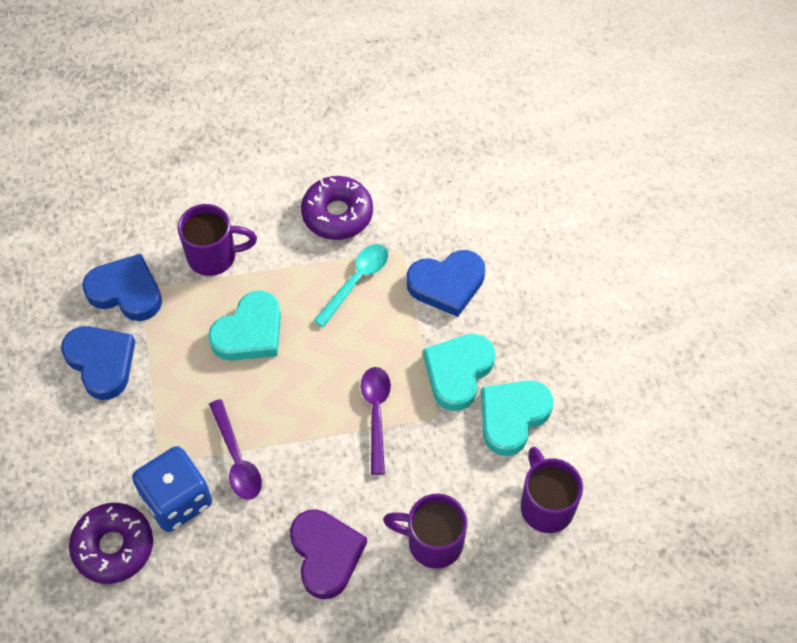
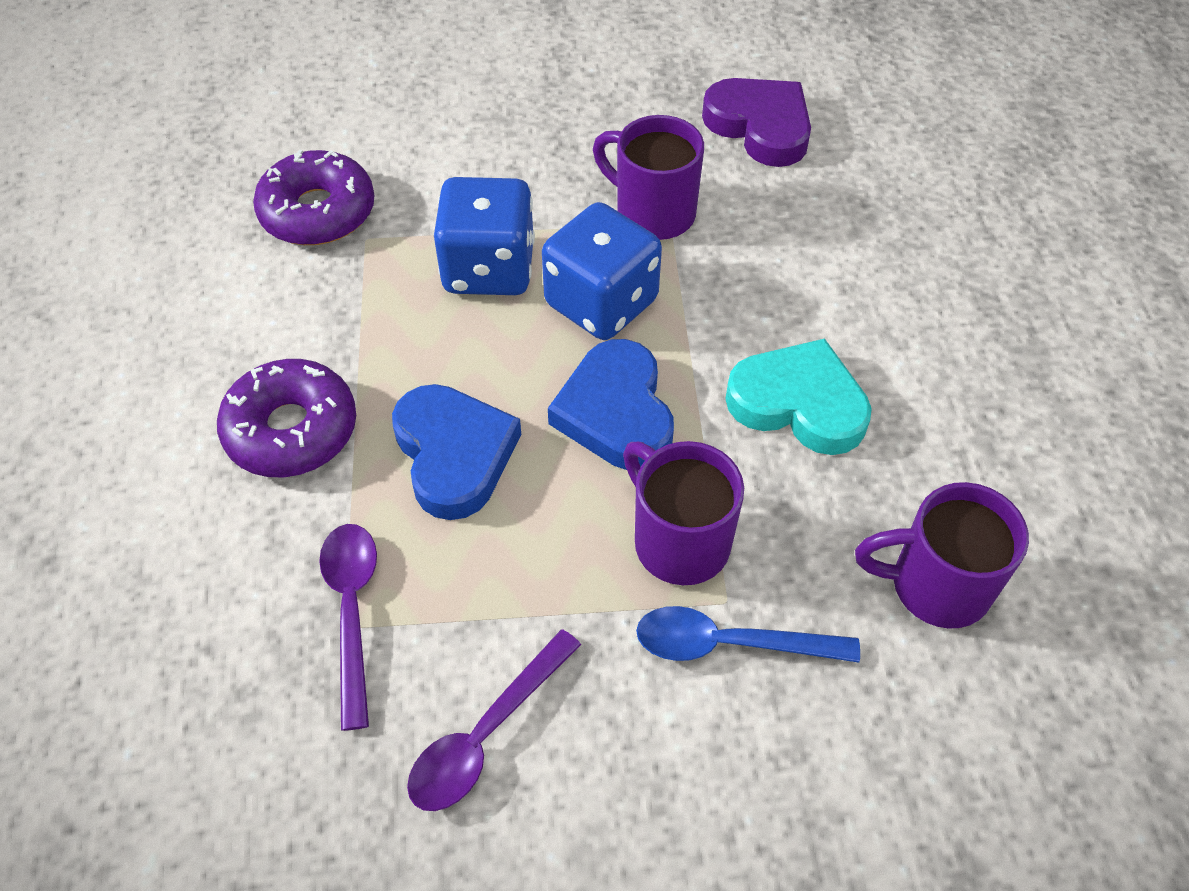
blue dice: [132,446,212,532] = 1 -> [434,177,535,295] [542,202,662,340] = 2
blue heart: [61,326,135,400] [82,254,162,321] [406,250,485,317] = 3 -> [392,384,521,520] [548,339,674,470] = 2
blue spoon: none = 0 -> [636,606,860,663] = 1
turquoise heart: [208,290,281,361] [423,334,495,411] [481,380,553,456] = 3 -> [725,338,872,455] = 1
turquoise spoon: [313,244,388,327] = 1 -> none = 0

